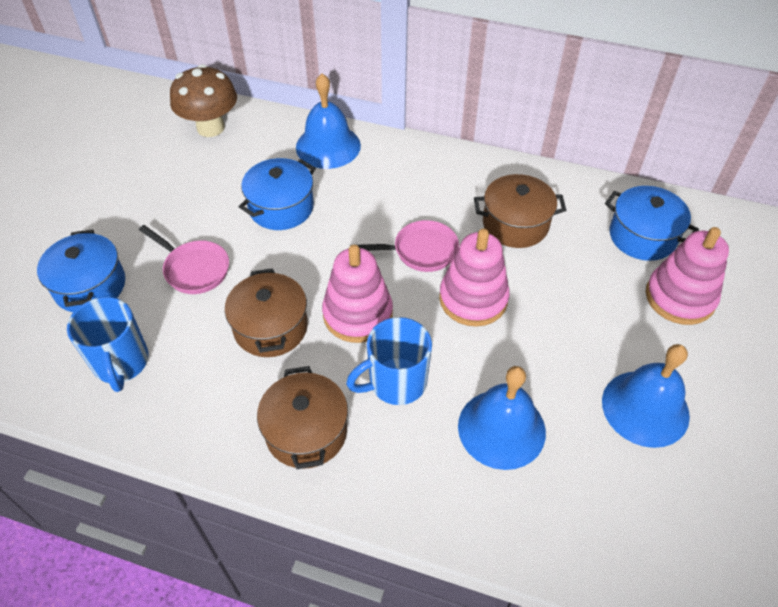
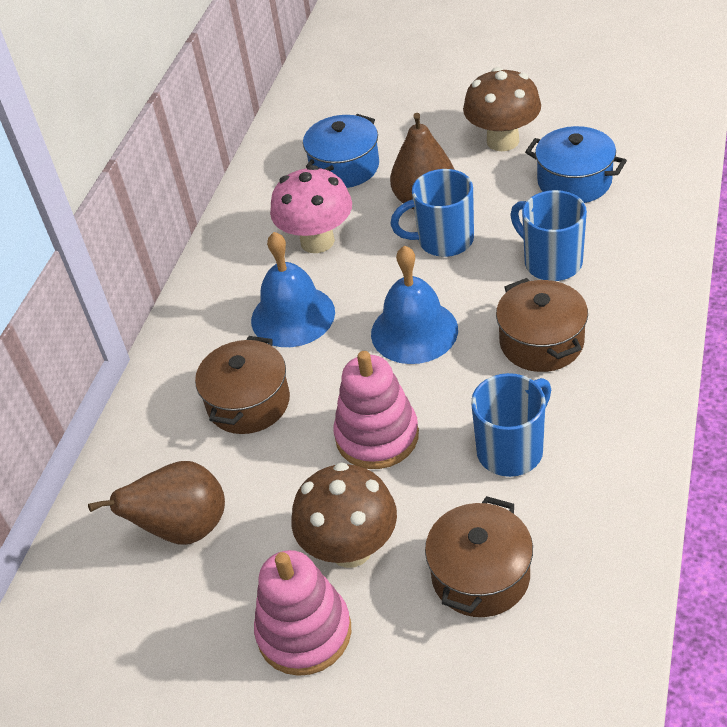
blue bell: [296,74,361,169] [458,366,546,470] [602,344,690,448] = 3 -> [251,232,335,347] [371,245,458,364] = 2
blue mug: [67,297,149,392] [346,317,432,405] = 2 -> [391,169,474,257] [471,373,551,477] [510,190,587,281] = 3
blue pot: [37,229,125,312] [239,158,316,230] [605,186,699,261] = 3 -> [303,114,379,188] [525,126,627,203] = 2
brown mushroom: [170,64,237,137] = 1 -> [291,462,397,568] [463,67,541,151] = 2
brown pear: none = 0 -> [88,461,225,545] [390,113,455,209] = 2
pink mushroom: none = 0 -> [270,165,352,253] = 1
pink pan: [139,225,229,294] [350,220,459,272] = 2 -> none = 0
pink stacking toy: [322,245,393,343] [439,229,510,327] [646,227,729,325] = 3 -> [254,550,351,676] [333,351,419,469] = 2

